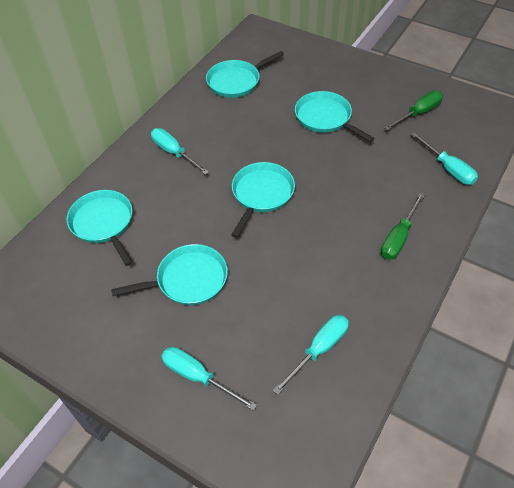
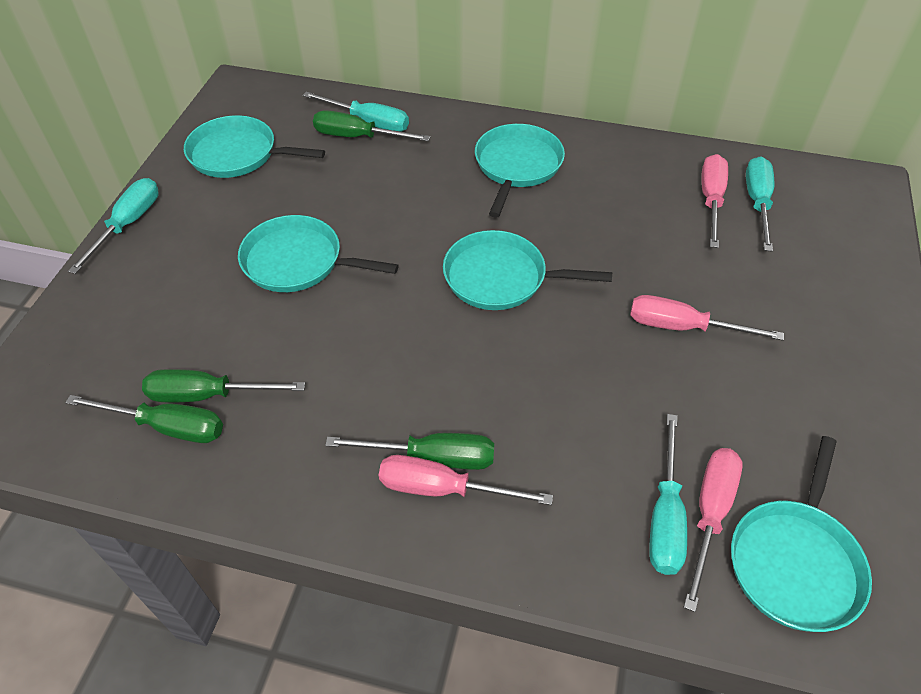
green screwdriver: [381,192,425,260] [384,91,443,131] = 2 -> [65,395,223,443] [142,369,305,402] [313,110,430,141] [325,433,494,470] = 4
pink screwdriver: none = 0 -> [379,455,553,505] [630,295,784,341] [684,448,743,612] [701,154,728,248] = 4

